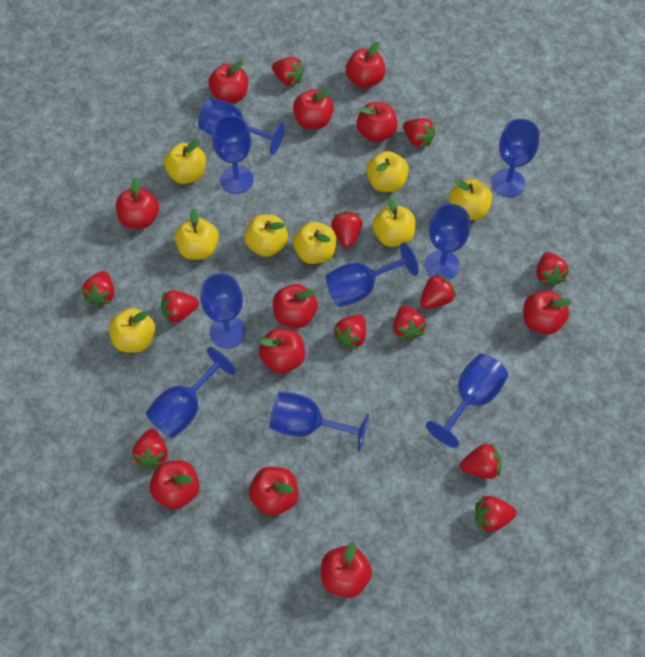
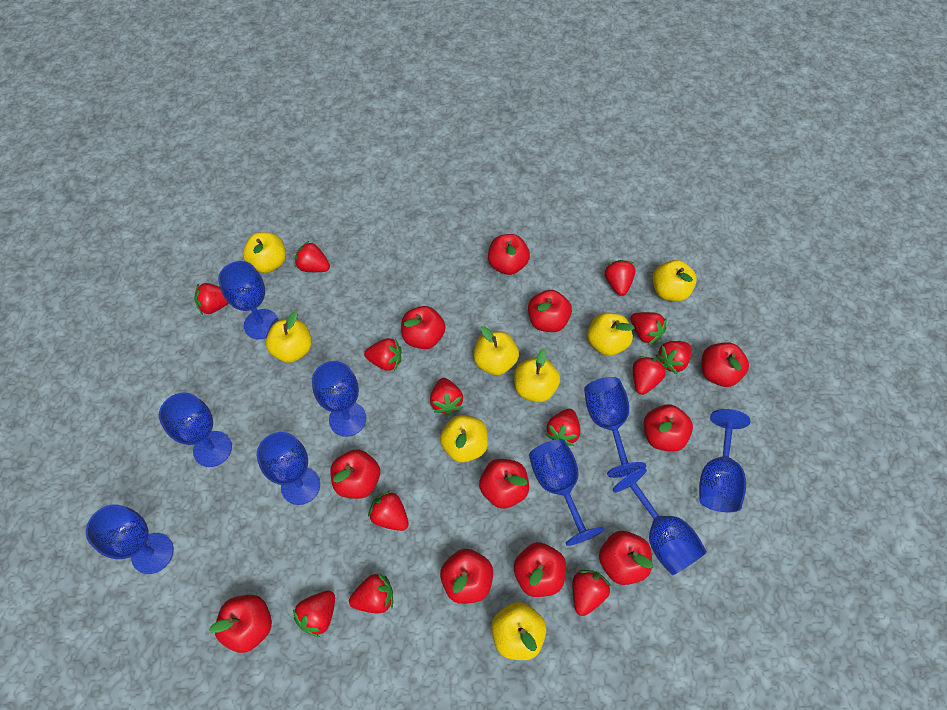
red strawberry: [81,271,114,307] [133,429,168,469] [161,290,199,323] [272,57,304,86] [331,211,362,248] [333,314,366,349] [393,305,426,342] [403,118,436,148] [420,273,456,309] [460,443,502,479] [475,496,517,532] [537,252,569,287] = 12 -> [194,283,229,315] [293,591,335,637] [295,241,330,272] [349,573,393,614] [364,338,402,371] [368,490,409,531] [430,378,463,415] [546,409,580,446] [573,570,611,616] [605,260,636,296] [630,312,667,345] [633,356,666,395] [656,341,691,374] = 13

